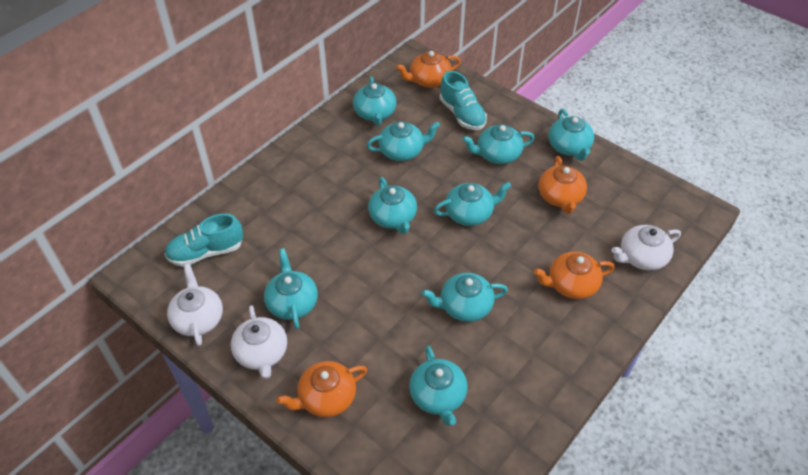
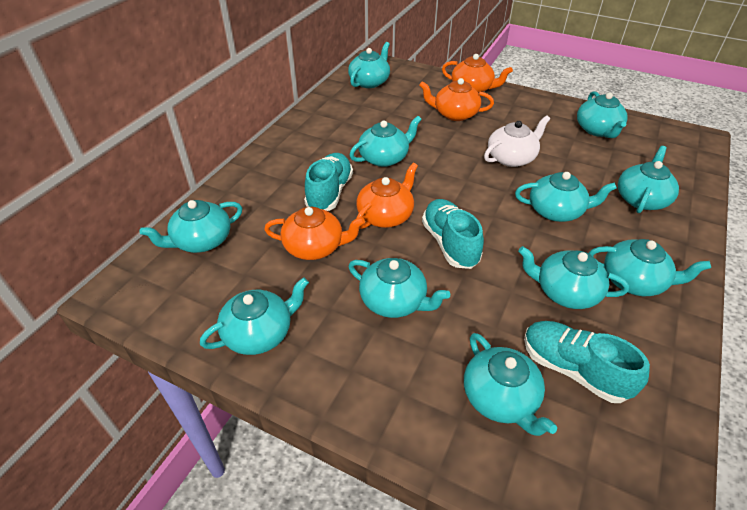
turquoise shoe: [164,214,243,267] [440,71,487,130] = 2 -> [304,153,353,211] [422,199,484,269] [524,321,650,403] = 3
turquoise teapot: [264,248,318,329] [353,76,396,125] [367,121,440,161] [368,177,417,234] [409,346,468,426] [421,273,508,322] [434,182,511,226] [462,124,535,164] [548,109,594,161] = 9 -> [140,200,242,253] [200,277,309,355] [348,42,390,88] [348,258,450,318] [349,116,422,167] [464,333,557,436] [515,172,617,222] [518,246,629,309] [577,91,628,138] [588,239,711,296] [618,146,679,213] = 11
white teapot: [167,263,223,346] [231,305,287,379] [611,225,681,271] = 3 -> [484,115,550,167] = 1

